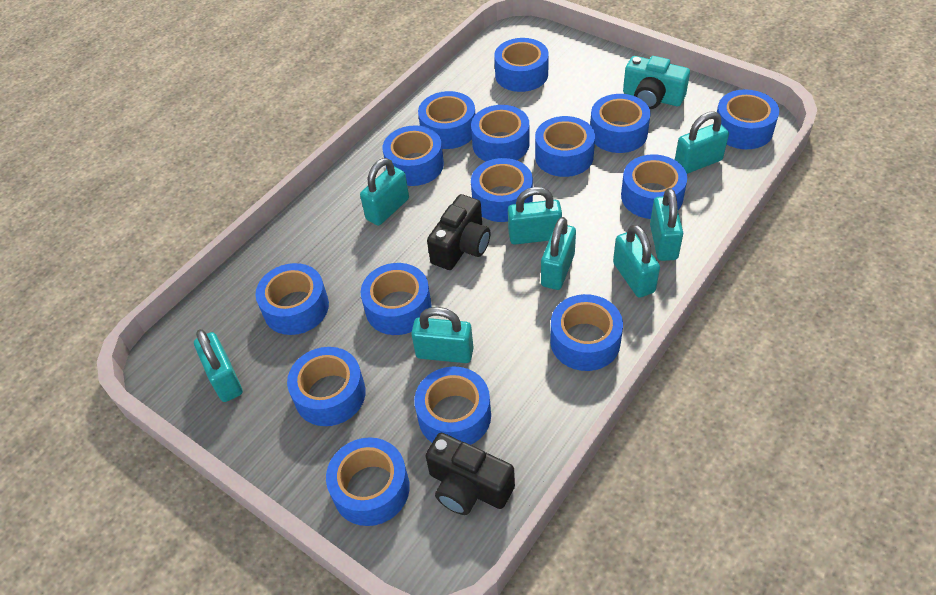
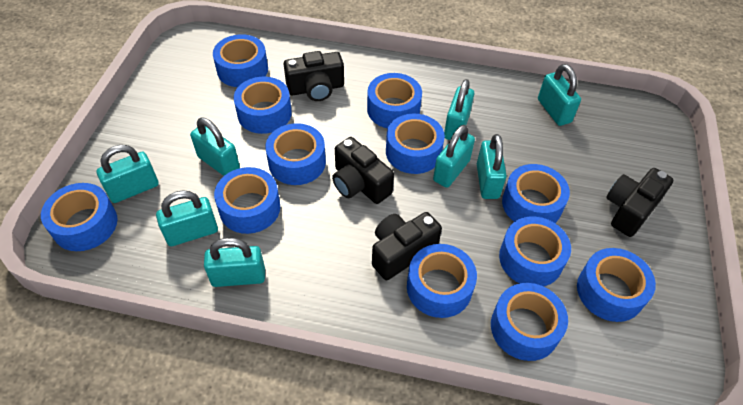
black camera: [426,433,515,515] [427,194,490,270] = 2 -> [284,51,344,101] [332,137,394,204] [372,212,442,280] [606,168,674,237] = 4
blue tape: [255,263,329,335] [287,347,366,426] [326,437,410,526] [361,263,432,335] [382,125,444,186] [414,366,491,445] [418,91,476,149] [471,105,530,161] [471,158,533,222] [494,38,549,92] [535,116,595,177] [550,294,623,371] [590,94,651,153] [621,154,687,219] [717,89,779,149] = 15 -> [41,183,118,251] [213,34,268,87] [214,167,280,234] [234,77,292,134] [265,123,326,185] [367,73,422,129] [386,114,445,174] [407,244,477,318] [491,283,568,361] [499,217,571,286] [502,164,570,223] [577,248,656,322] = 12
turquoise camera: [623,56,690,109] = 1 -> none = 0

